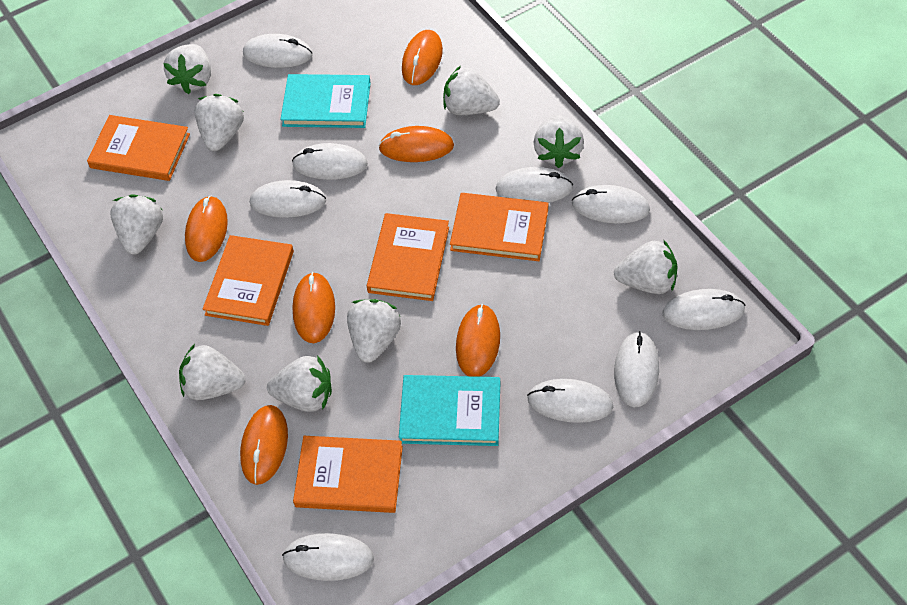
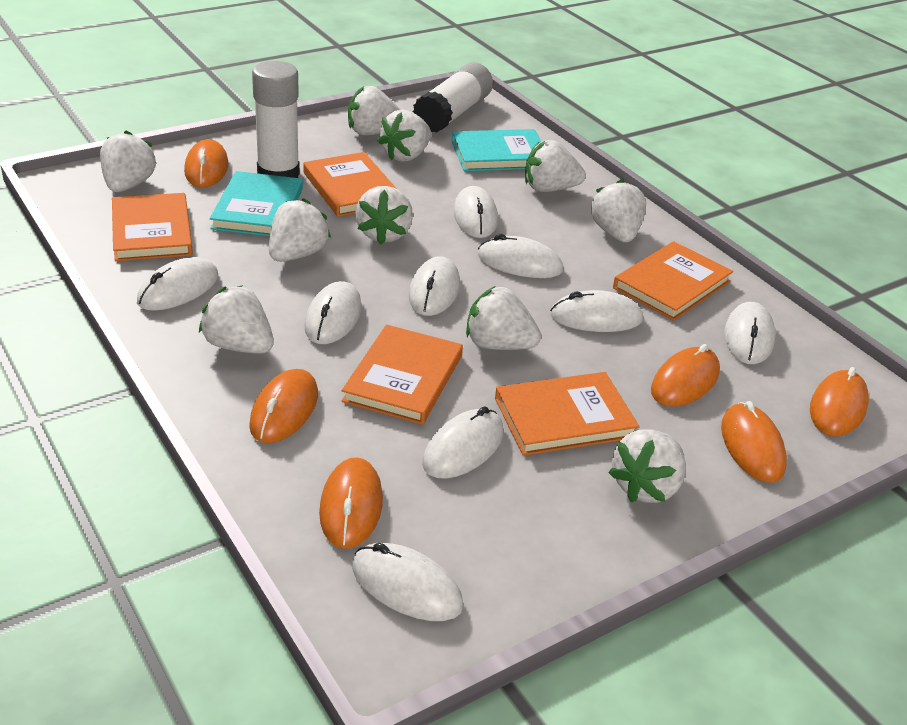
white glue stick: none = 0 -> [252,61,300,178] [413,62,493,133] = 2
white strawberry: [110,194,163,255] [163,44,211,94] [179,344,245,400] [195,94,244,151] [267,355,332,412] [347,299,401,363] [443,66,500,115] [534,115,584,168] [614,239,677,294] = 9 -> [100,130,157,192] [199,286,274,354] [269,198,331,262] [348,86,400,135] [355,186,413,245] [377,110,431,162] [466,286,541,350] [525,140,586,192] [591,179,646,243] [608,430,686,503] = 10

